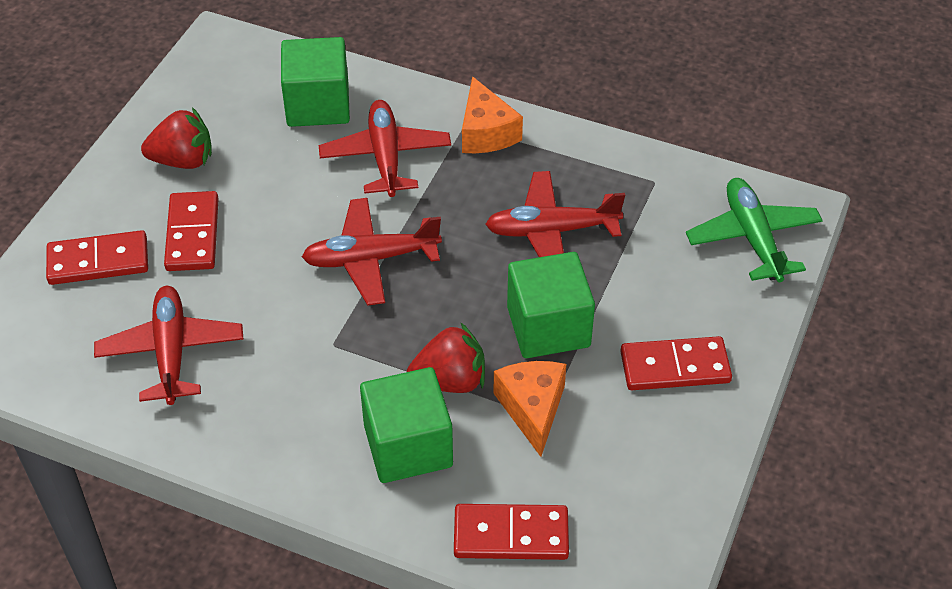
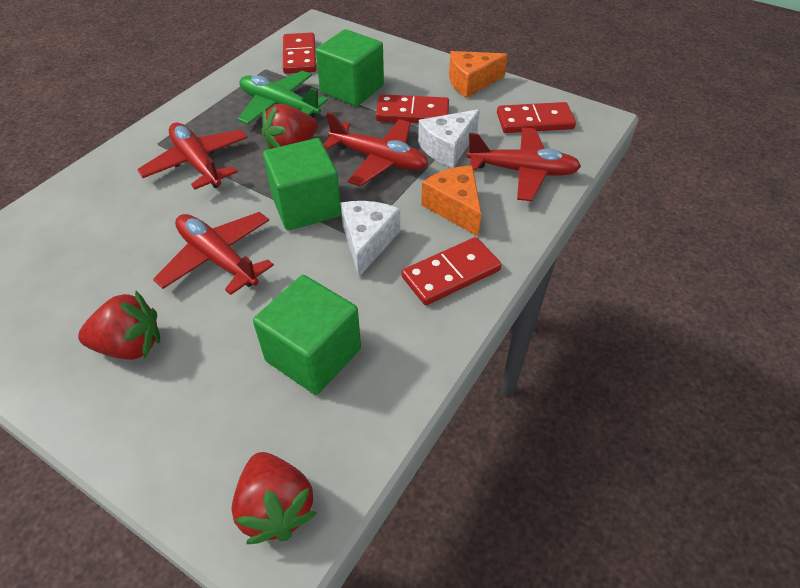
red strawberry: [141,107,212,169] [407,322,485,393] = 2 -> [78,291,160,360] [231,452,317,544] [261,104,318,149] = 3
white cheese: none = 0 -> [340,201,400,277] [418,109,480,168] = 2

